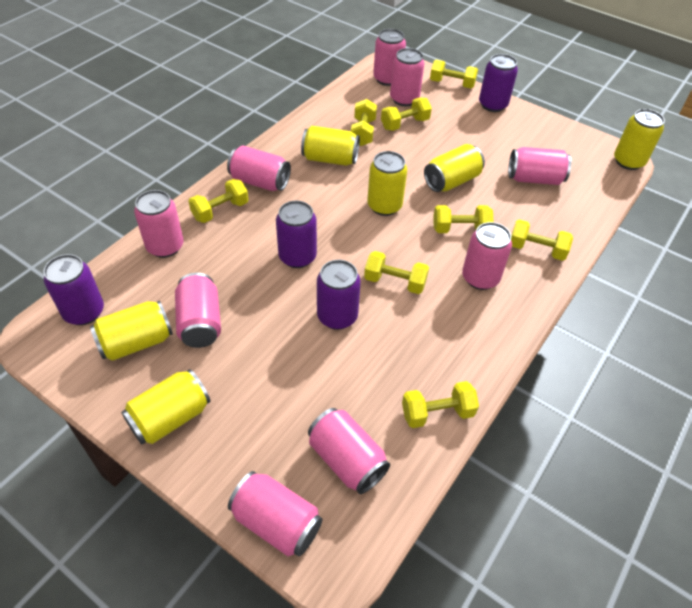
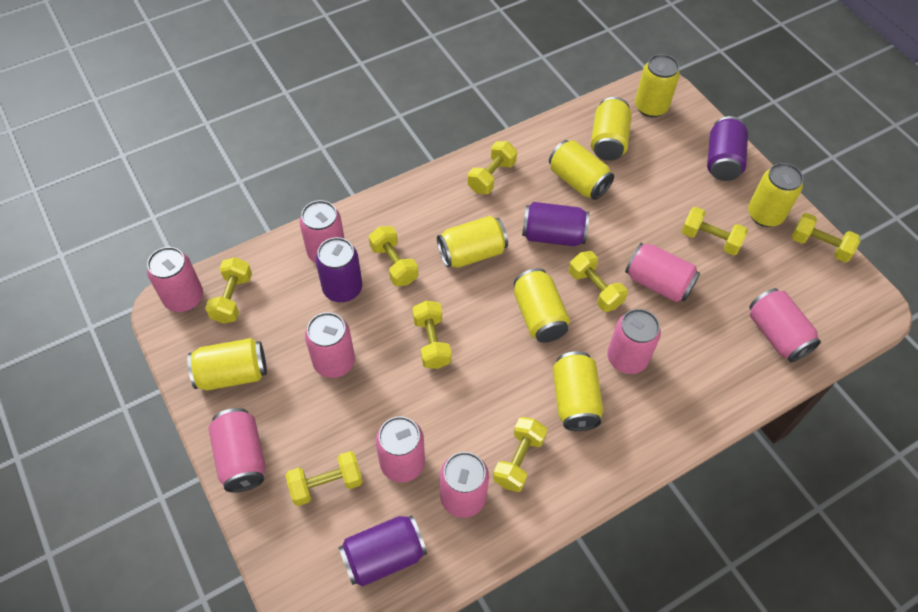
yellow can: [90,301,173,361] [121,369,211,444] [301,126,360,166] [367,151,407,216] [424,144,485,192] [614,109,665,170] = 6 -> [187,338,267,391] [437,216,508,268] [514,268,570,343] [549,140,614,200] [553,351,603,431] [591,97,632,161] [635,54,680,117] [748,163,803,227] = 8
yellow dumbbell: [188,179,249,223] [351,99,377,146] [364,251,429,294] [381,98,432,131] [402,381,479,428] [430,60,478,88] [433,205,494,233] [511,220,573,261] = 8 -> [205,257,252,324] [286,451,363,506] [369,226,418,286] [412,301,452,369] [468,141,517,194] [493,417,547,492] [569,251,628,312] [682,207,748,256] [791,213,861,262] = 9

